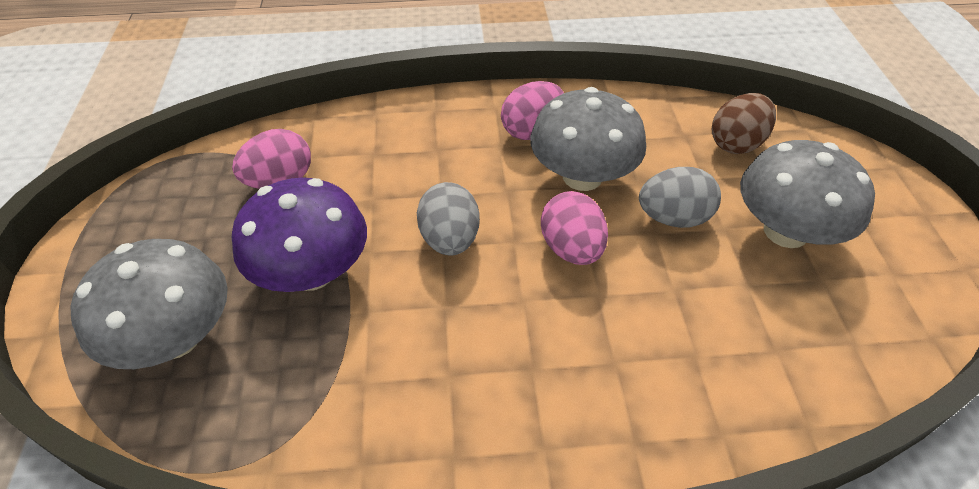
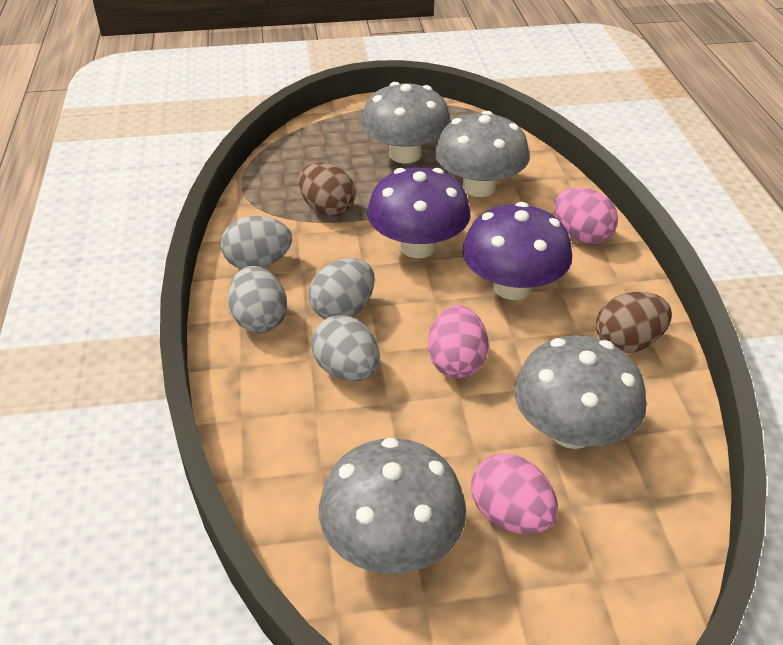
brown egg: [712,93,776,154] = 1 -> [299,162,355,217] [596,292,672,353] = 2
grey egg: [417,182,480,256] [639,167,721,228] = 2 -> [221,216,292,269] [228,266,287,333] [309,258,375,319] [311,315,380,381] = 4
grey mushroom: [70,239,228,369] [530,87,646,191] [740,140,875,248] = 3 -> [319,438,466,574] [361,82,451,164] [435,111,530,197] [514,335,646,449] = 4
purple mushroom: [232,177,367,292] = 1 -> [367,167,471,258] [462,202,572,300] = 2

